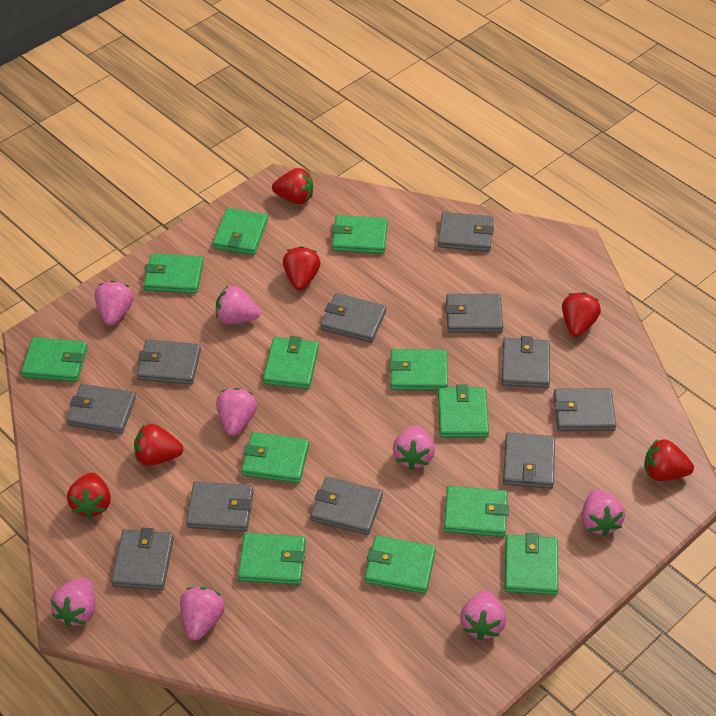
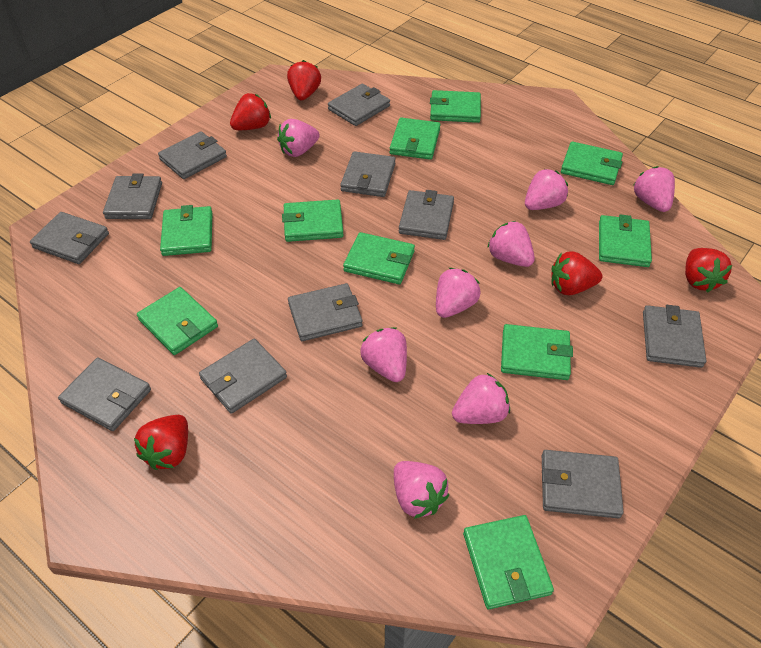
green wallet: [21,337,88,382] [144,253,204,294] [213,208,268,255] [238,533,306,585] [241,432,309,483] [263,336,319,389] [332,215,388,254] [365,535,436,594] [389,349,448,391] [438,385,489,438] [444,486,509,537] [505,533,558,595] = 12 -> [137,287,218,355] [160,205,212,256] [282,199,344,242] [343,232,415,284] [390,118,441,160] [430,90,481,123] [463,515,554,609] [501,324,573,380] [561,141,623,185] [599,214,652,267] = 10
red strawberry: [67,473,111,519] [134,424,183,466] [272,168,313,204] [283,246,321,290] [562,292,601,337] [644,439,694,481] = 6 -> [134,415,188,470] [230,93,271,130] [287,60,321,100] [551,251,602,295] [685,248,733,293] = 5

